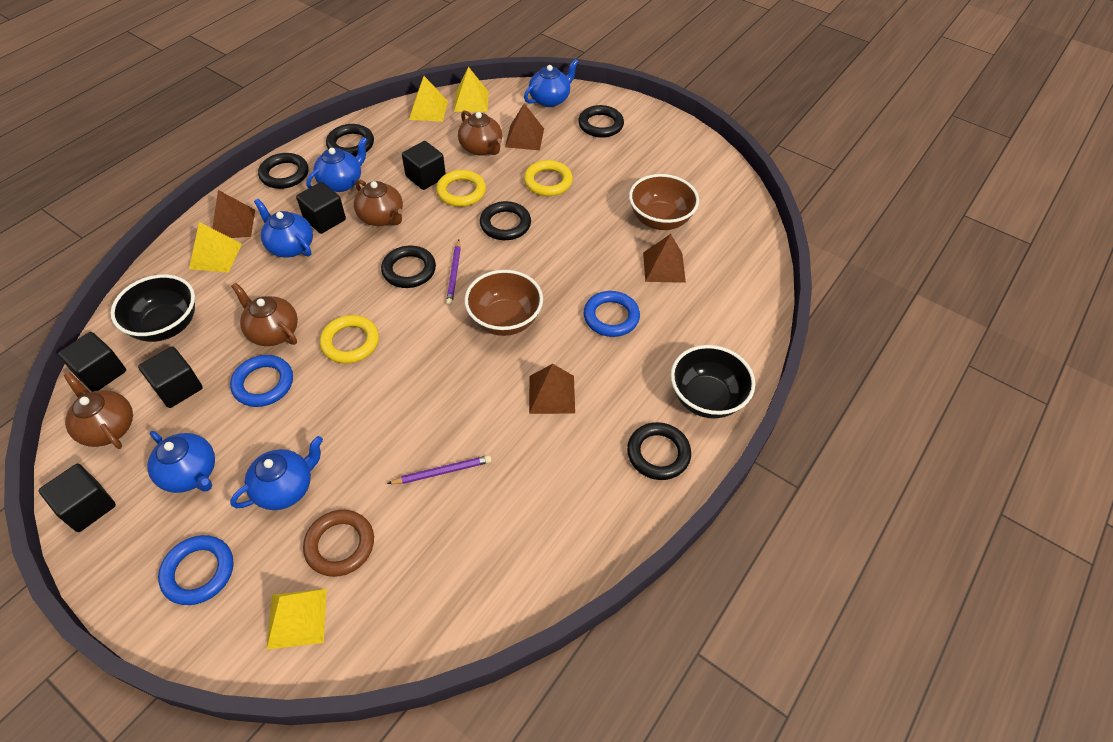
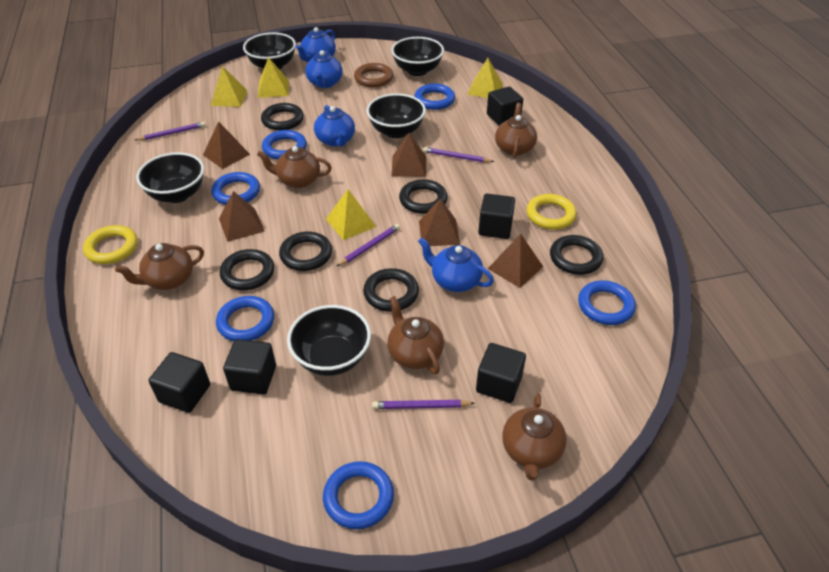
black bowl: [111,275,195,342] [671,345,755,419] = 2 -> [136,152,204,203] [243,32,296,70] [287,305,371,376] [366,93,426,138] [391,37,444,76] = 5
blue ring: [158,535,234,605] [230,355,293,407] [584,291,640,337] = 3 -> [211,172,260,205] [216,296,274,341] [262,130,307,160] [323,461,394,529] [414,84,455,110] [578,280,636,325] = 6
blue teapot: [147,431,215,493] [230,436,323,510] [254,199,313,257] [306,137,367,192] [524,59,578,107] = 5 -> [296,27,336,62] [305,50,343,88] [314,105,355,147] [418,238,494,292] = 4
brown bowl: [464,270,543,336] [629,174,699,230] = 2 -> none = 0
brown pyramid: [212,190,255,238] [505,103,544,150] [529,364,575,414] [643,234,686,283] = 4 -> [203,122,250,169] [219,191,265,242] [391,133,426,177] [419,199,460,246] [488,234,543,288] = 5
brown teapot: [64,372,133,449] [231,283,298,346] [354,179,403,226] [458,110,502,156] = 4 -> [115,243,204,290] [257,146,332,188] [387,296,444,374] [495,103,537,158] [502,393,567,481] = 5
purple pencil: [387,455,492,484] [446,240,461,305] = 2 -> [135,122,206,141] [336,224,400,267] [372,400,475,409] [423,147,494,163] = 4
yellow ring: [320,315,379,364] [436,170,486,207] [524,160,573,196] = 3 -> [83,225,138,264] [527,194,577,230] = 2

